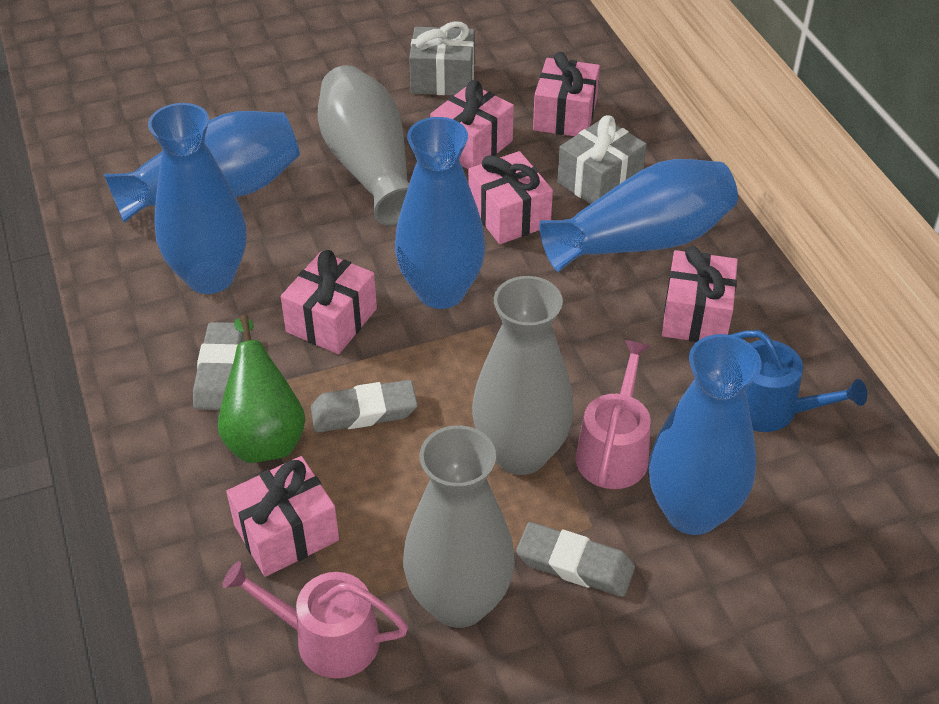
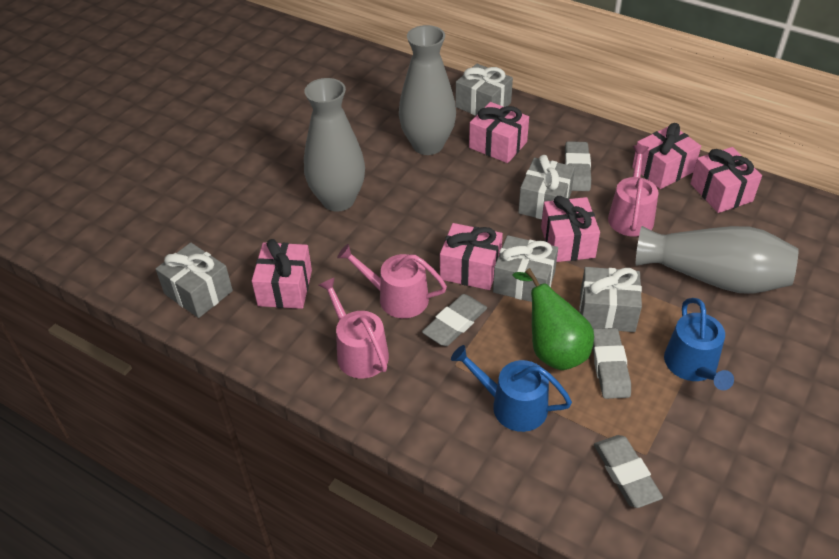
blue vase: [104,111,300,223] [148,103,247,294] [395,117,485,309] [539,159,738,272] [649,334,762,535] = 5 -> none = 0
blue watering can: [730,330,867,432] = 1 -> [451,345,572,432] [664,298,734,390] = 2
grey eraser: [193,322,244,410] [311,380,418,433] [516,522,635,597] = 3 -> [422,294,487,346] [565,141,591,191] [592,328,631,399] [594,435,663,508] = 4
grey gift: [409,21,475,95] [557,115,647,204] = 2 -> [156,243,233,318] [456,64,513,115] [493,235,558,302] [518,155,575,219] [580,267,642,332] = 5
pink watering can: [222,561,408,678] [575,340,651,489] = 2 -> [319,277,389,378] [337,244,447,318] [608,145,659,237] = 3

